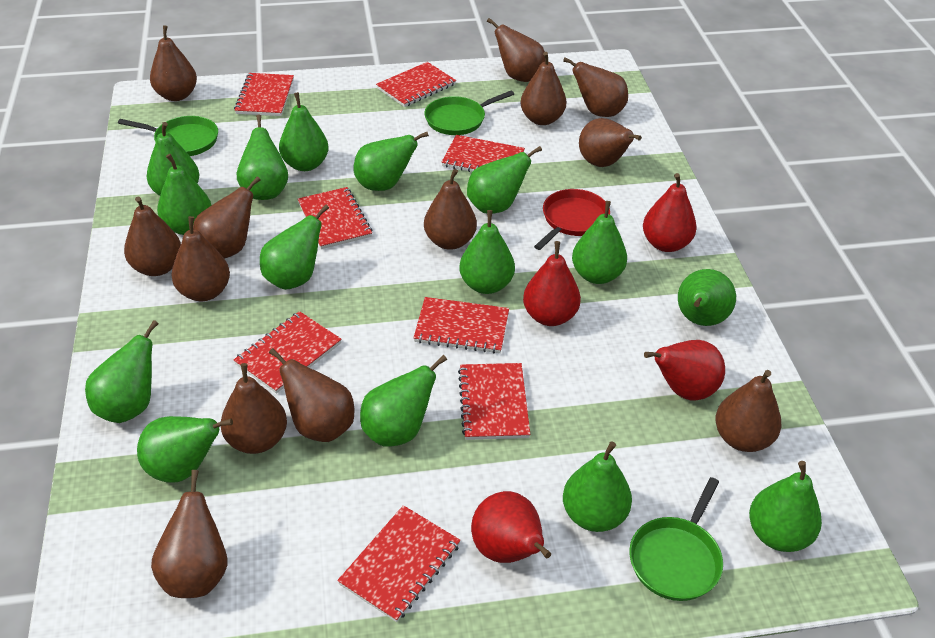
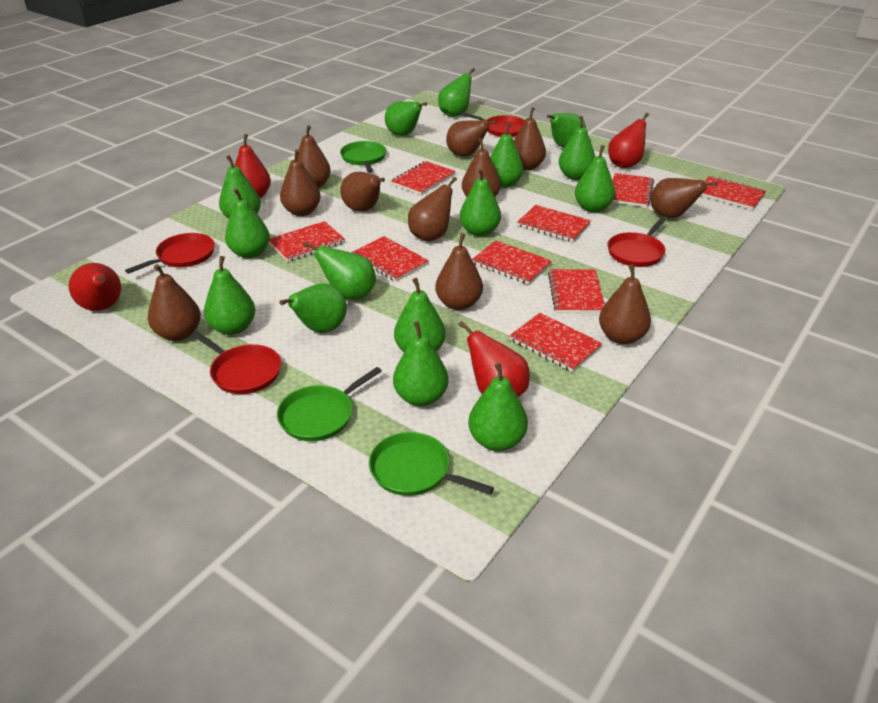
brown pear: [124,197,181,276] [150,25,197,101] [151,470,227,598] [171,216,230,301] [193,176,260,259] [221,363,287,454] [269,348,354,442] [424,169,477,250] [487,18,545,82] [520,52,567,125] [563,58,628,117] [579,118,642,167] [715,370,781,452] = 13 -> [148,264,201,341] [280,149,321,216] [297,125,331,188] [340,172,385,212] [408,177,457,242] [435,233,483,310] [446,120,497,157] [462,138,501,197] [514,107,546,170] [599,264,651,344] [650,178,717,218] = 11
red notebook: [233,311,342,393] [234,73,294,116] [298,187,372,249] [337,505,461,622] [376,62,456,107] [413,297,509,354] [441,135,525,172] [458,363,530,440] = 8 -> [269,221,345,262] [351,236,429,282] [391,161,455,195] [472,240,552,285] [509,313,603,372] [517,205,591,242] [548,269,605,313] [612,173,654,207] [700,176,766,210] = 9
red pan: [534,189,610,250] = 1 -> [125,233,215,274] [192,331,281,394] [460,112,525,137] [607,217,666,267] = 4

